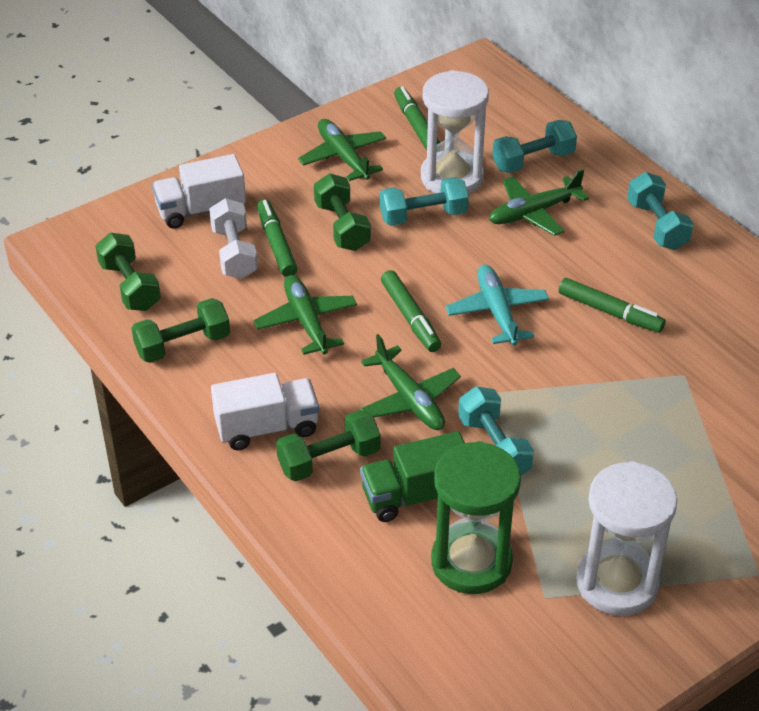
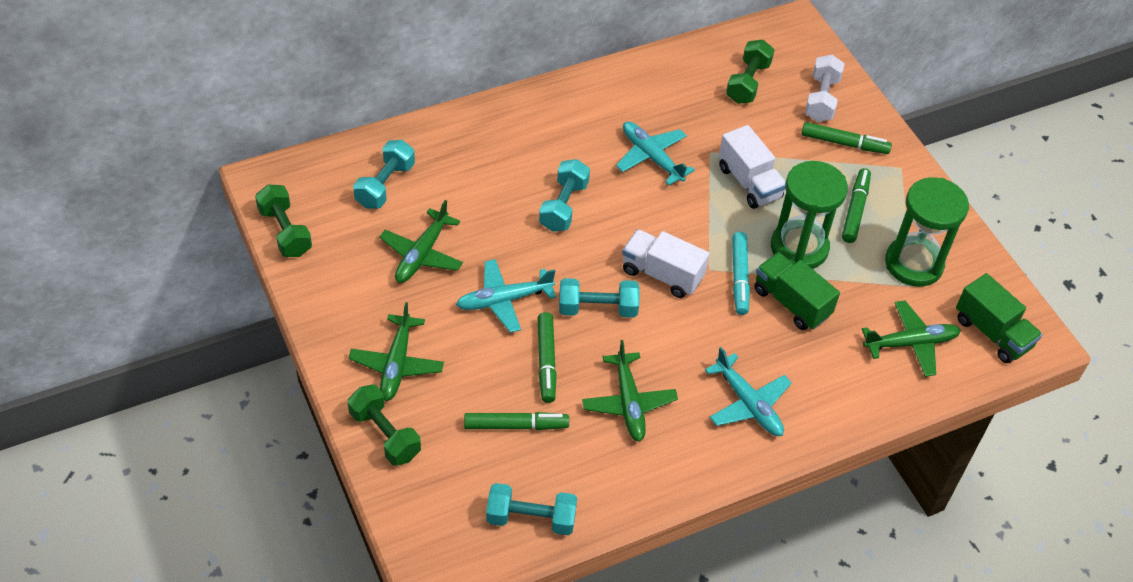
green dumbbell: [95,233,161,311] [131,298,230,363] [276,410,381,481] [314,173,371,251] = 4 -> [255,184,312,257] [348,385,421,466] [726,40,774,104] = 3
green hourglass: [431,441,521,594] = 1 -> [771,161,848,269] [885,177,969,287] = 2
green truck: [360,431,465,522] = 1 -> [754,252,840,330] [956,273,1042,363] = 2
turquoise marker: none = 0 -> [732,232,750,315] = 1
turquoise plane: [445,264,549,346] = 1 -> [456,259,556,333] [616,122,695,185] [705,347,792,436] = 3
white hourglass: [421,70,489,194] [576,461,677,616] = 2 -> none = 0

